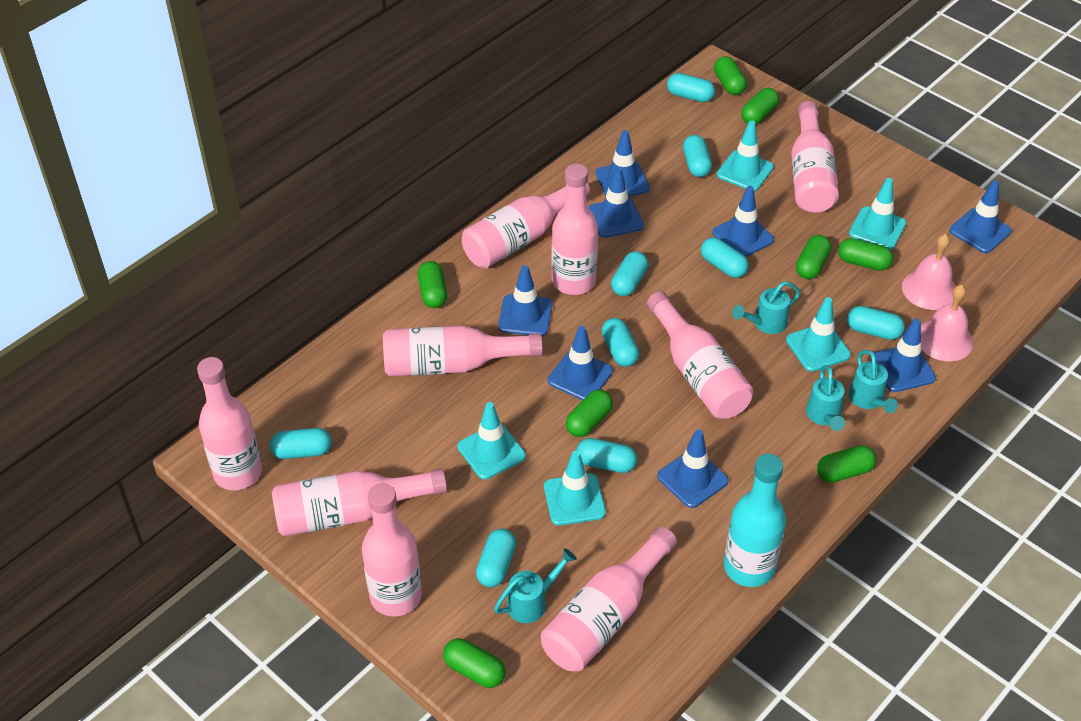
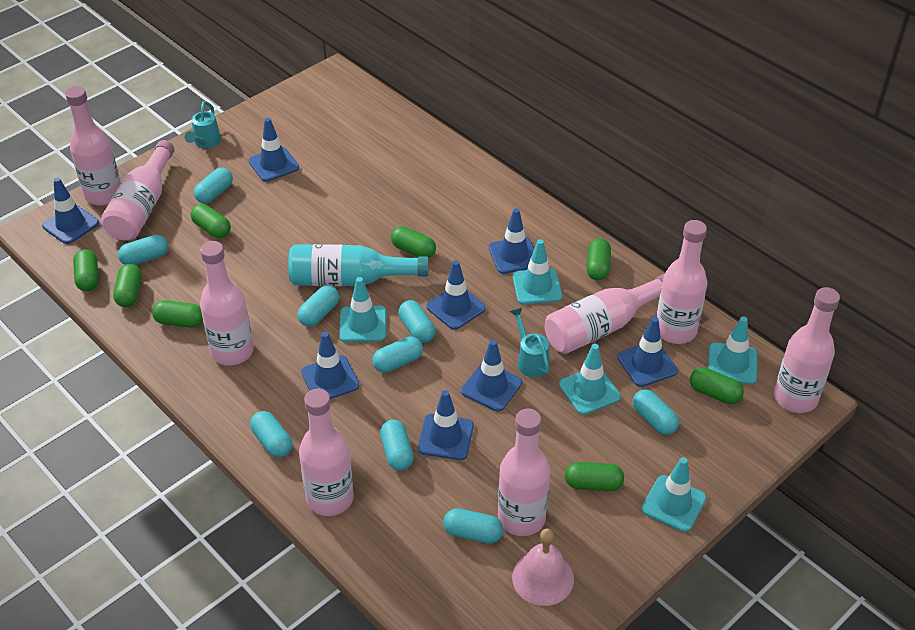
pink bell: [902,234,956,310] [921,285,973,361] = 2 -> [512,528,574,606] = 1
pink bottle: [197,357,262,490] [272,469,447,536] [362,483,422,617] [383,326,543,376] [462,183,590,268] [541,527,677,672] [551,164,598,295] [647,291,753,419] [791,101,839,213] = 9 -> [65,86,121,206] [101,140,175,241] [200,241,254,366] [299,389,354,516] [498,409,550,536] [544,274,664,354] [657,220,707,344] [774,287,840,413] = 8
turquoise watering can: [494,548,577,623] [732,281,800,334] [806,365,845,431] [849,350,898,413] = 4 -> [185,101,221,148] [510,308,549,377] = 2

